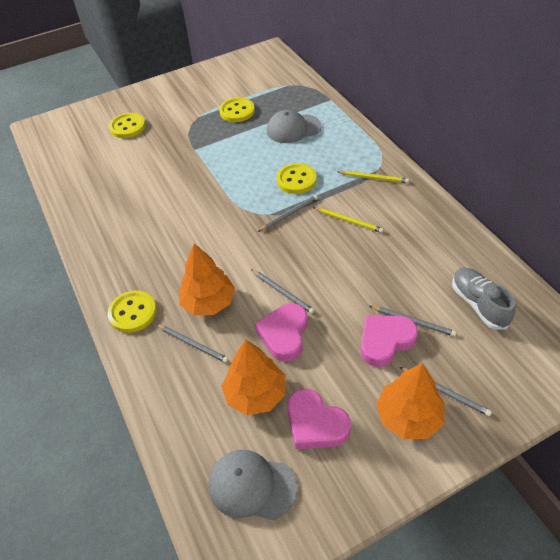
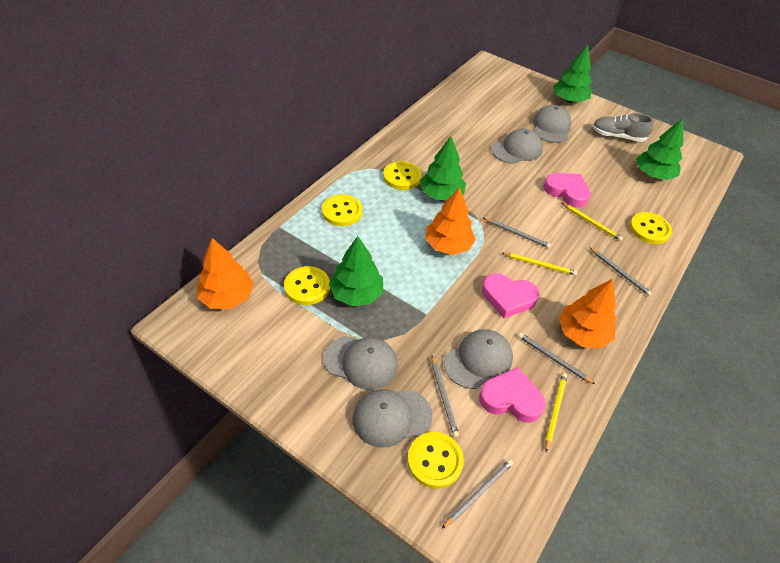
green tree: none = 0 -> [329,236,383,306] [420,136,466,200] [553,45,592,103] [636,118,683,180] = 4
grey cap: [209,450,297,521] [267,110,322,143] = 2 -> [324,336,398,390] [353,389,432,448] [444,329,513,389] [492,129,543,164] [533,105,571,143] = 5
yellow button: [107,290,157,333] [109,113,146,138] [219,98,255,122] [277,163,317,194] = 4 -> [284,266,330,305] [322,194,363,226] [383,161,421,190] [407,432,464,489] [629,212,672,244] = 5
yellow pencil: [313,207,384,233] [338,171,409,183] = 2 -> [503,253,578,276] [545,373,567,452] [562,203,623,241] = 3

